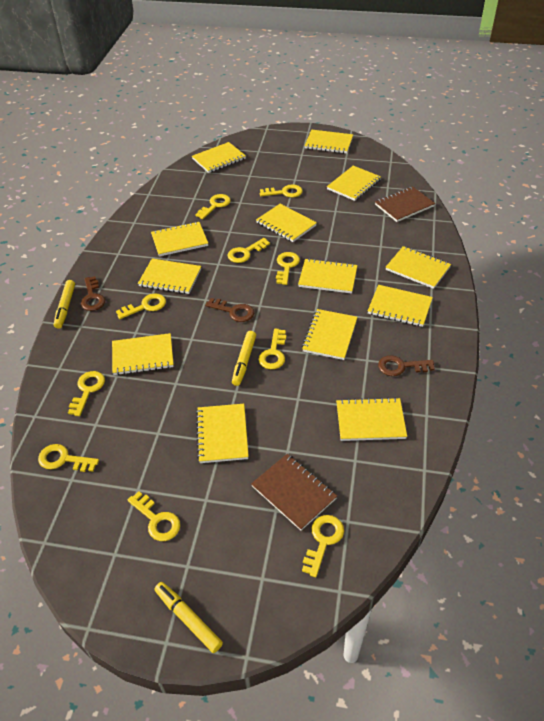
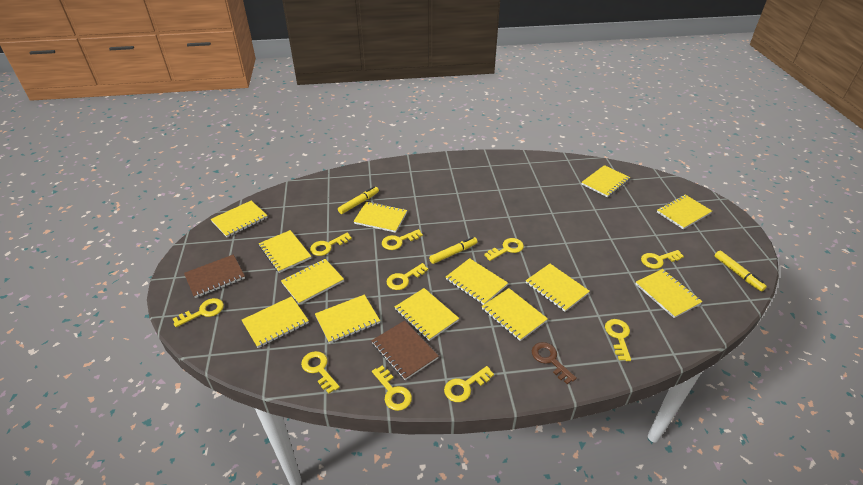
brown key: [81,276,105,311] [205,298,254,322] [378,355,435,376] = 3 -> [532,342,577,384] = 1

